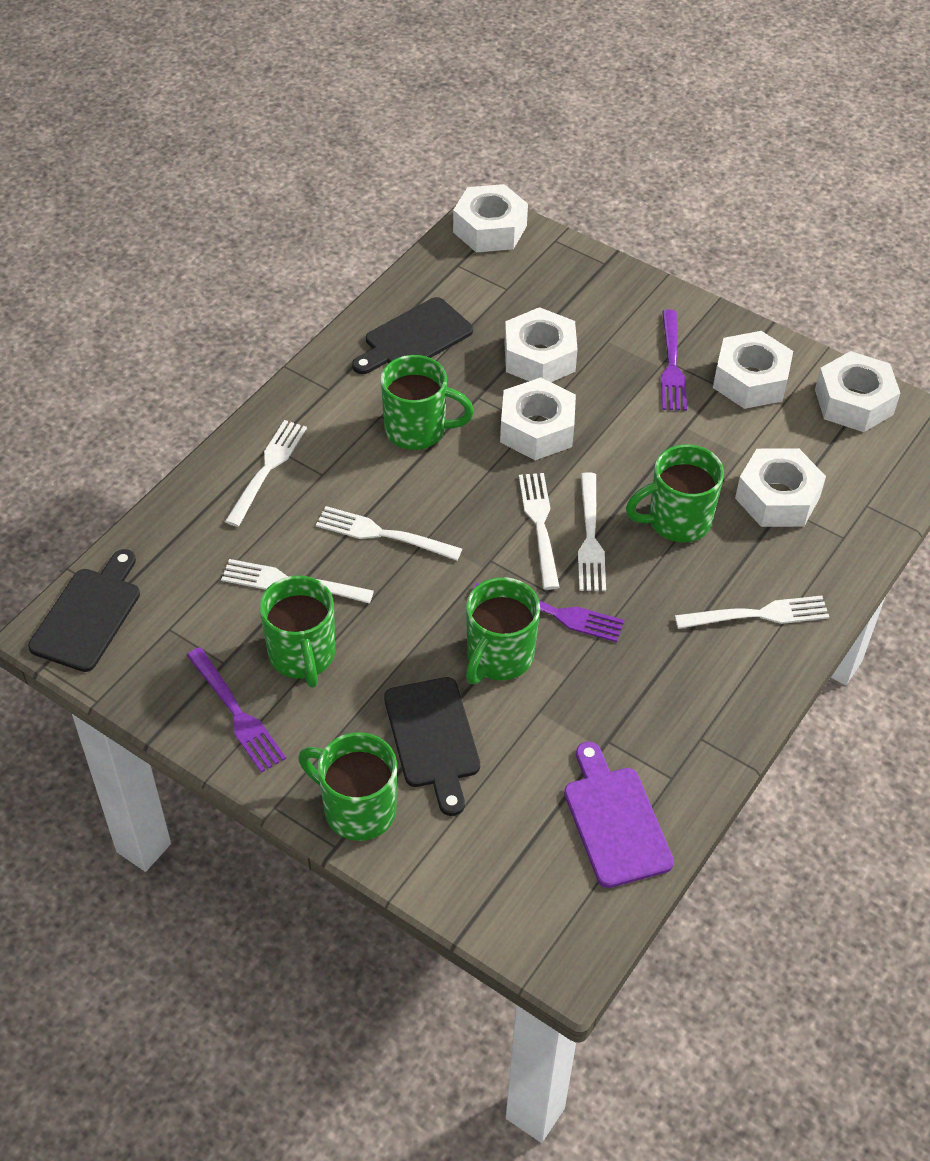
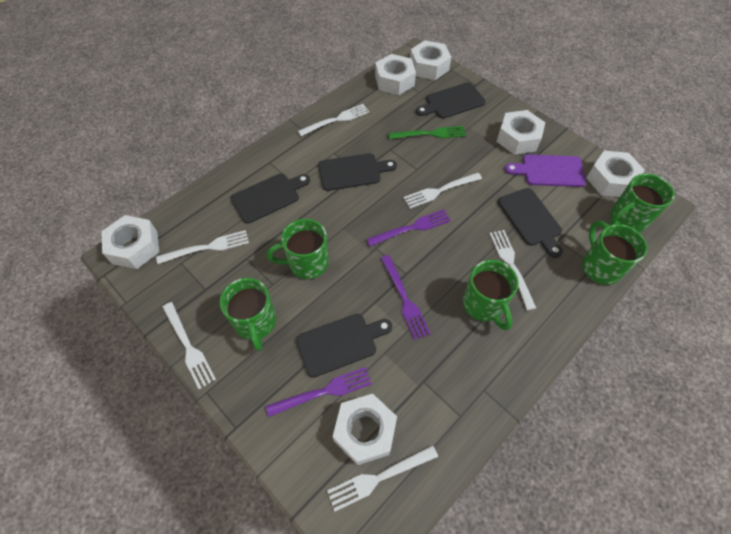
black cutting board: [28,549,140,672] [352,297,473,374] [384,677,480,816] = 3 -> [230,174,310,224] [296,314,392,378] [318,153,397,191] [416,82,486,119] [498,188,563,258] = 5
green fork: none = 0 -> [388,126,466,139] = 1

